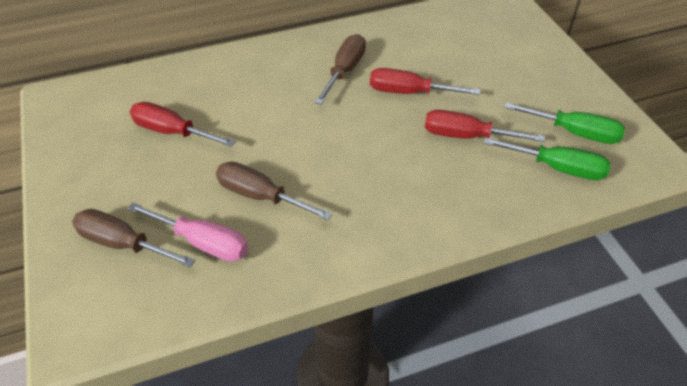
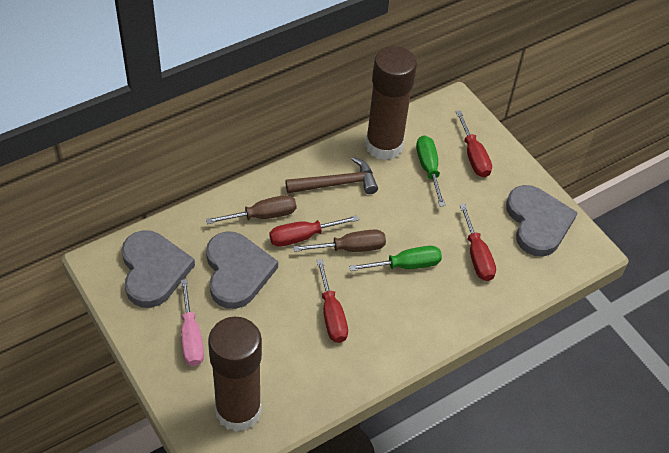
brown glue stick: none = 0 -> [208,317,262,432] [365,46,417,160] = 2
brown hammer: none = 0 -> [285,157,378,194] = 1
brown screwdriver: [72,209,195,267] [216,161,332,220] [315,34,366,105] = 3 -> [206,195,296,224] [293,229,386,252] = 2
grey heart: none = 0 -> [122,230,195,308] [206,231,278,309] [506,185,578,257] = 3
red screwdriver: [130,102,236,147] [370,68,480,95] [425,110,545,142] = 3 -> [269,215,359,247] [316,259,348,343] [455,110,492,177] [460,204,496,281] = 4

